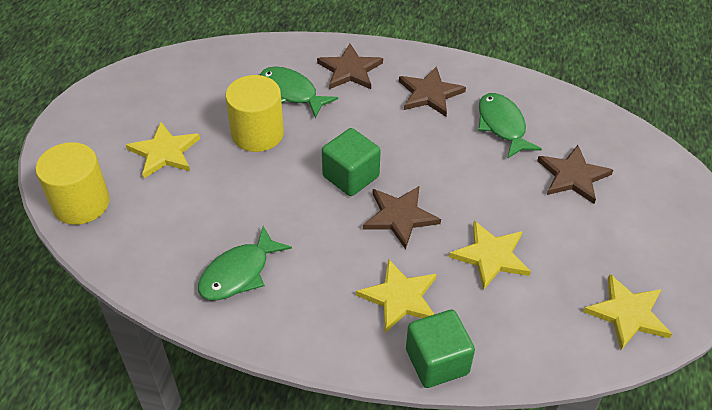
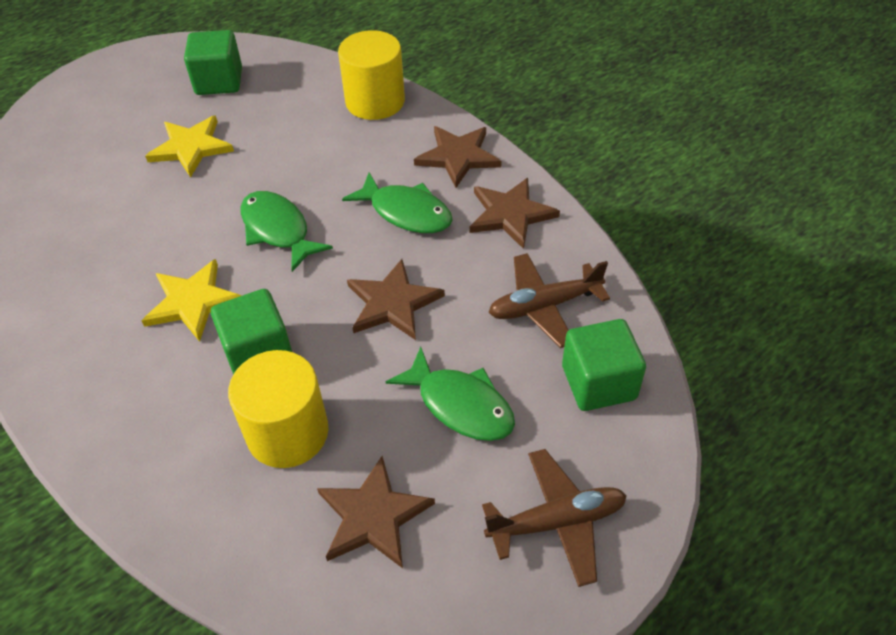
brown plane: none = 0 -> [482,449,627,587] [488,253,610,348] = 2
green cube: [322,128,381,196] [406,310,475,388] = 2 -> [184,30,242,95] [211,289,292,374] [562,319,646,411] = 3
yellow star: [126,122,200,178] [356,259,437,333] [449,221,531,290] [583,274,672,350] = 4 -> [142,259,242,342] [145,116,234,178] = 2

